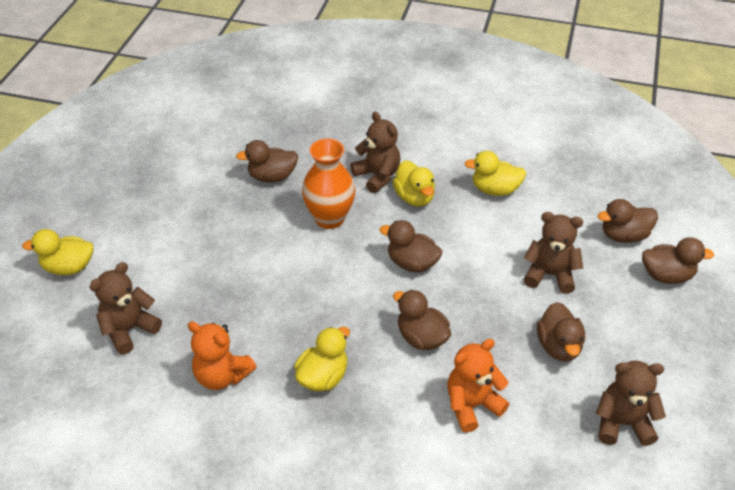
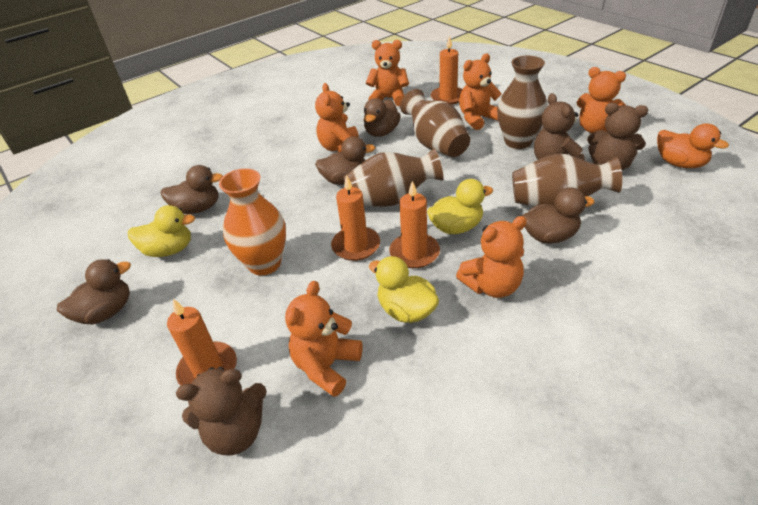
brown duck: [236,140,298,182] [379,220,442,272] [393,290,451,350] [537,302,585,362] [598,199,658,243] [642,237,714,284] = 6 -> [57,259,131,324] [160,165,223,214] [315,136,375,185] [364,98,401,137] [523,187,595,244] = 5
brown teddy bear: [89,262,162,354] [350,112,400,193] [524,212,583,294] [596,361,666,446] = 4 -> [176,367,267,456] [534,93,585,161] [587,103,648,170] = 3
brown vase: none = 0 -> [343,148,444,207] [400,89,470,157] [497,56,548,149] [512,154,622,207] = 4
orange candle: none = 0 -> [167,299,237,386] [331,175,380,261] [389,181,440,268] [431,36,462,105] = 4
orange duck: none = 0 -> [657,123,729,168] = 1
orange teddy bear: [188,321,256,390] [447,339,509,433] = 2 -> [285,281,363,397] [315,83,358,152] [366,40,409,106] [456,216,527,298] [459,54,502,130] [577,67,626,133] = 6
yellow duck: [22,229,93,275] [294,327,350,391] [392,160,435,207] [464,151,526,196] = 4 -> [128,205,195,257] [369,256,439,323] [427,179,493,234] = 3

